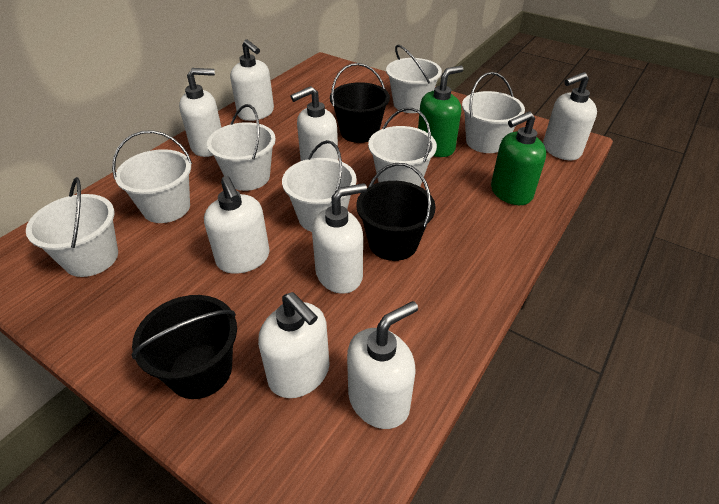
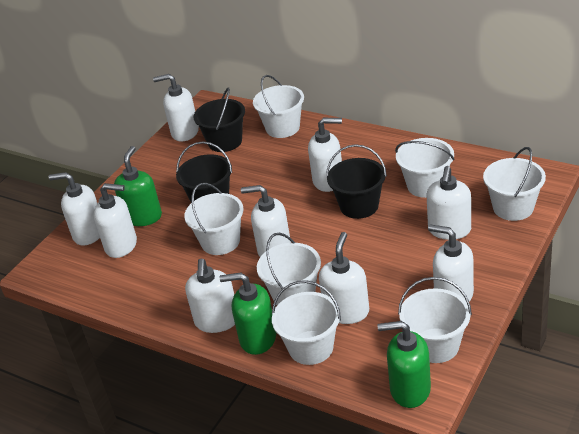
green soap dispenser: [418,66,463,157] [491,111,546,205] = 2 -> [114,146,162,226] [220,273,276,355] [378,321,431,408] = 3
white soap dispenser: [179,68,222,157] [204,176,270,274] [230,39,274,121] [258,292,330,398] [290,86,338,161] [312,183,367,294] [347,301,418,429] [543,72,597,160] = 8 -> [49,172,100,246] [94,183,137,258] [153,74,199,142] [185,259,235,333] [241,185,291,257] [308,118,342,192] [319,232,369,324] [427,166,471,240] [428,224,474,302] = 9

